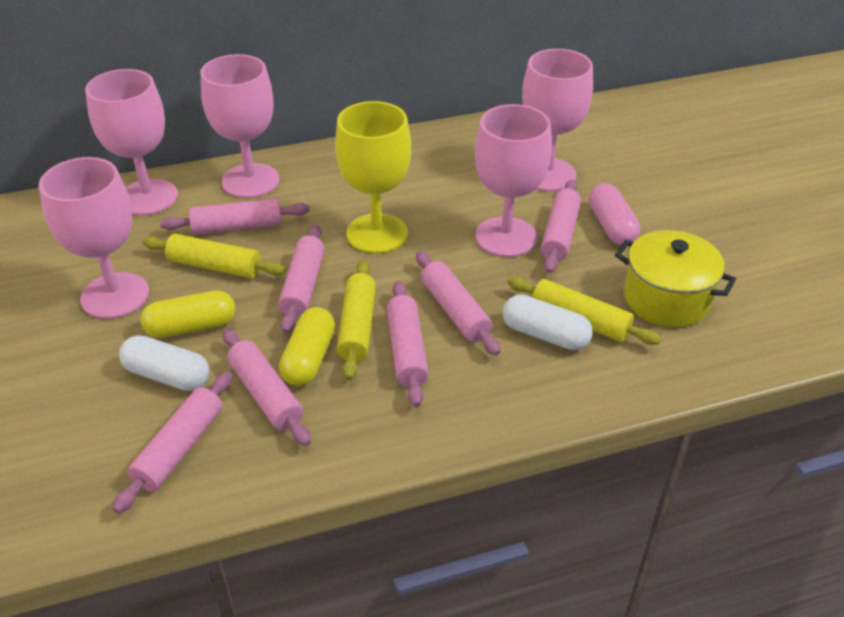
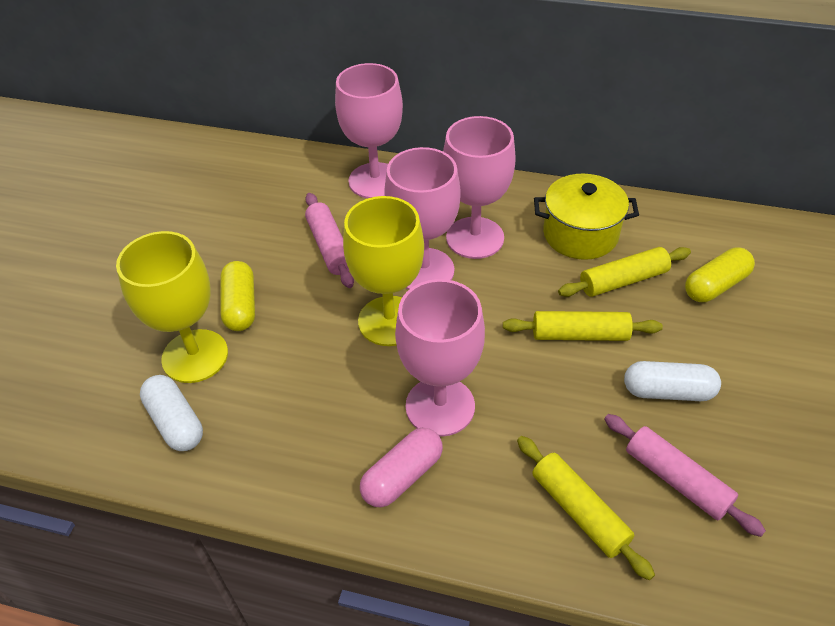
pink goblet: [39,157,149,319] [85,69,178,216] [200,54,279,198] [475,104,552,257] [522,49,593,192] = 5 -> [335,63,403,198] [384,147,461,290] [395,279,485,437] [443,116,516,259] = 4
pink rolling pin: [113,371,233,514] [160,198,310,234] [223,329,311,446] [278,224,324,333] [387,281,428,407] [416,251,500,356] [541,180,581,273] = 7 -> [305,193,354,288] [604,414,766,537] = 2
yellow goblet: [335,101,411,254] = 1 -> [116,231,228,383] [343,196,424,346] = 2

